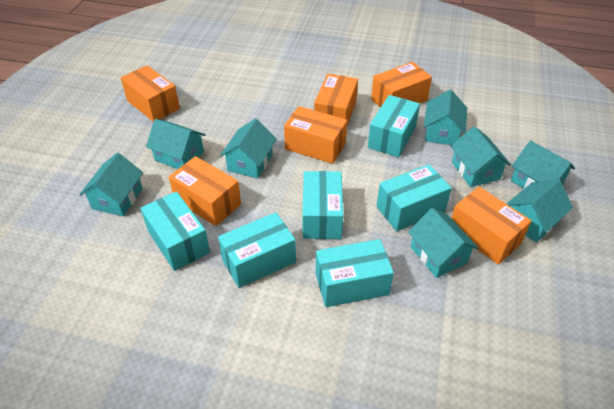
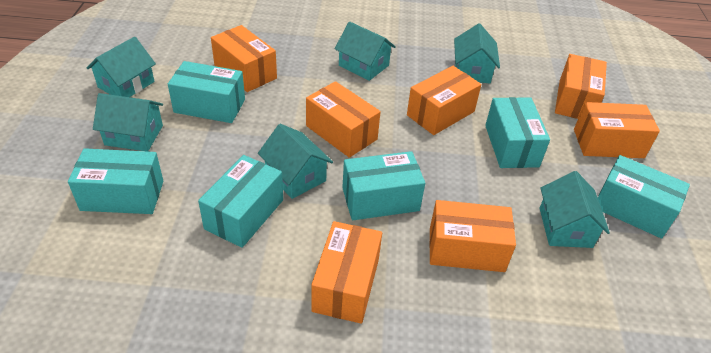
orange box: [121,65,180,122] [169,156,241,226] [284,106,347,164] [314,74,358,125] [371,62,432,108] [451,187,532,265] = 6 -> [211,25,277,92] [306,81,381,158] [311,221,382,324] [407,66,481,135] [429,200,516,272] [555,54,607,119] [574,102,660,158] = 7
turquoise house: [79,153,143,216] [146,119,206,169] [220,119,277,179] [408,208,479,278] [424,90,467,145] [451,126,511,187] [506,179,573,243] [511,140,575,189] = 8 -> [87,37,156,97] [93,93,163,152] [258,124,333,199] [335,22,396,81] [454,23,500,83] [540,171,610,248] = 6

